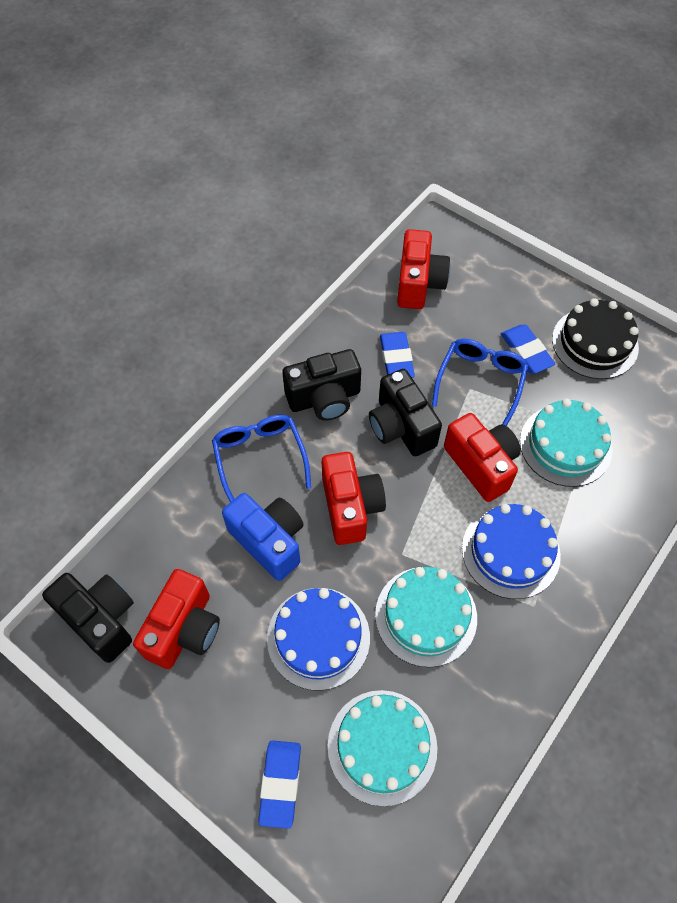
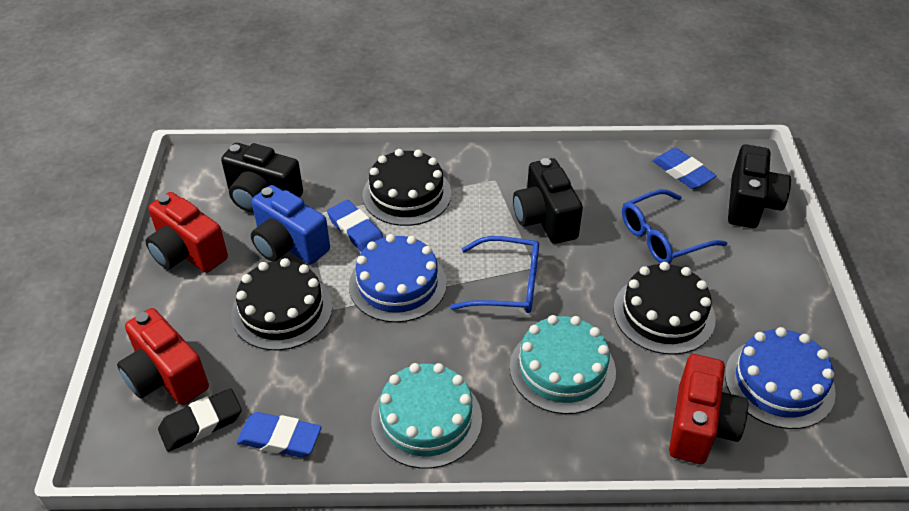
black cake: [552,298,639,379] = 1 -> [231,258,333,350] [362,149,451,226] [613,262,716,355] = 3
black eraser: none = 0 -> [158,388,242,452] = 1
red camera: [133,569,220,669] [322,452,386,545] [397,229,450,309] [444,413,521,502] = 4 -> [117,308,209,405] [145,192,228,273] [669,354,748,464] = 3
turquoise cake: [328,690,437,807] [375,567,477,667] [520,398,613,487] = 3 -> [371,363,482,469] [510,315,616,414] = 2

